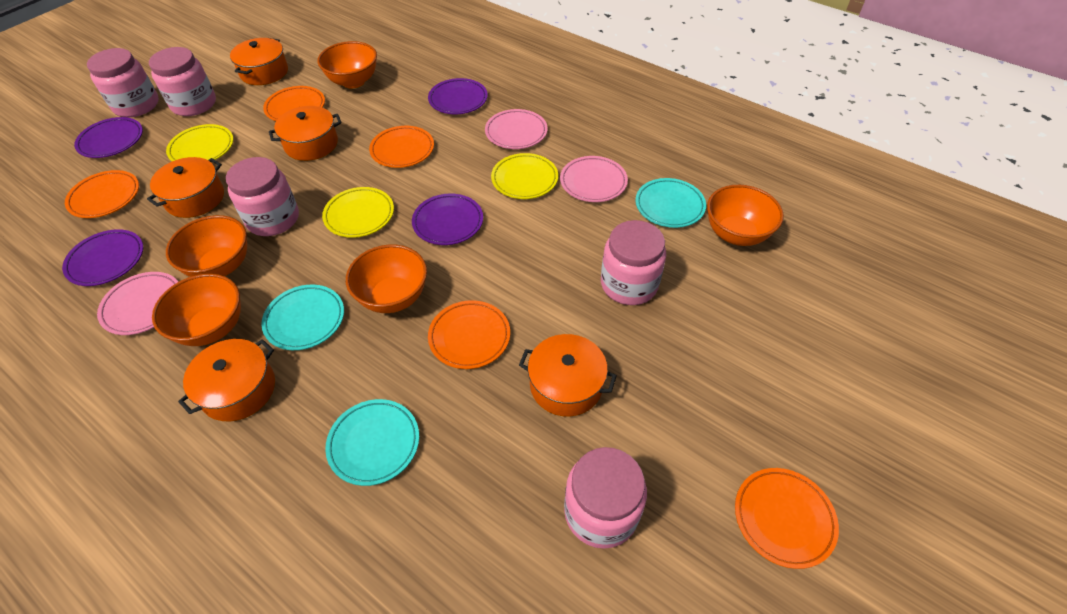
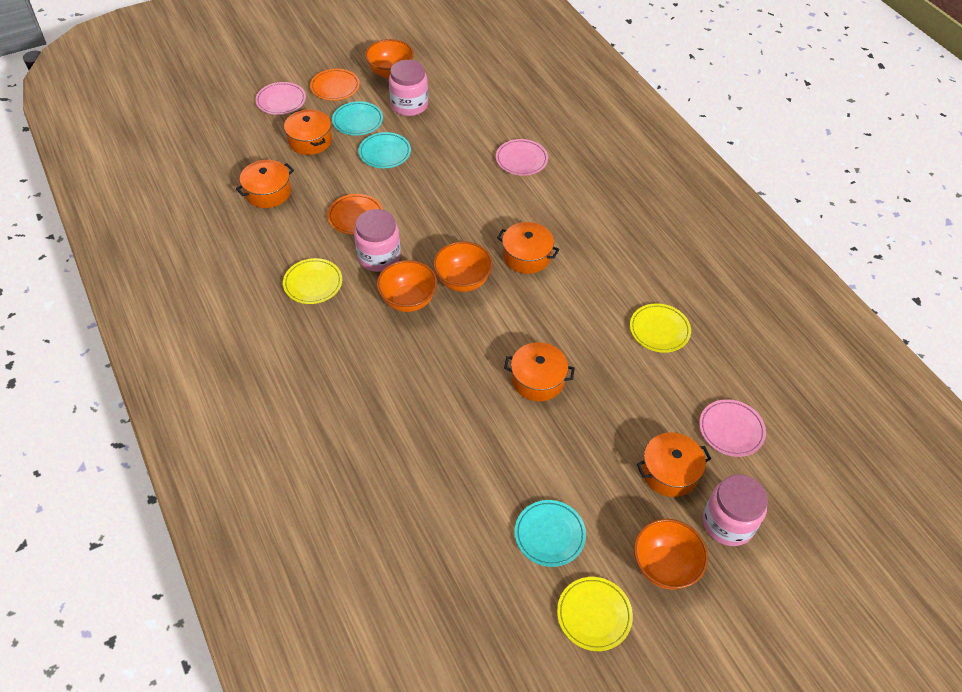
orange bowl: [152,274,241,346] [166,215,247,277] [317,41,377,88] [346,245,427,313] [707,185,784,246] = 5 -> [365,39,414,79] [377,260,437,312] [433,241,493,292] [634,519,708,590] = 4
orange plate: [65,170,139,218] [263,86,325,121] [369,126,434,168] [428,300,510,369] [735,468,839,569] = 5 -> [310,69,360,101] [327,194,383,235] = 2
pink jar: [87,48,159,117] [149,47,216,116] [226,157,299,236] [564,447,647,549] [601,220,666,305] = 5 -> [354,209,401,272] [389,60,428,116] [703,474,768,546] = 3
purple plate: [62,229,143,286] [74,117,143,158] [412,193,483,245] [428,78,488,114] = 4 -> none = 0

